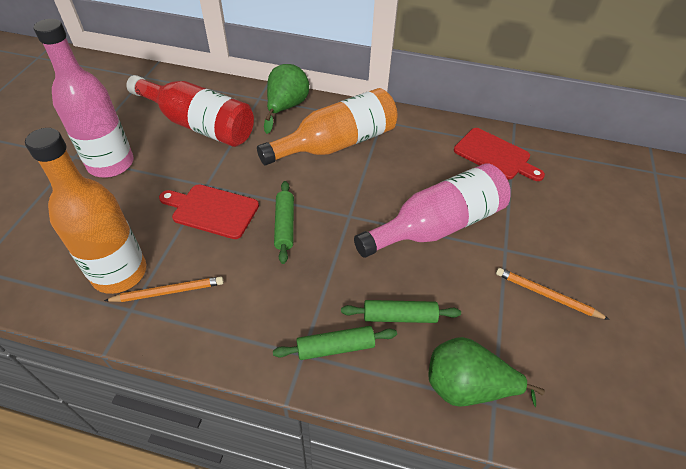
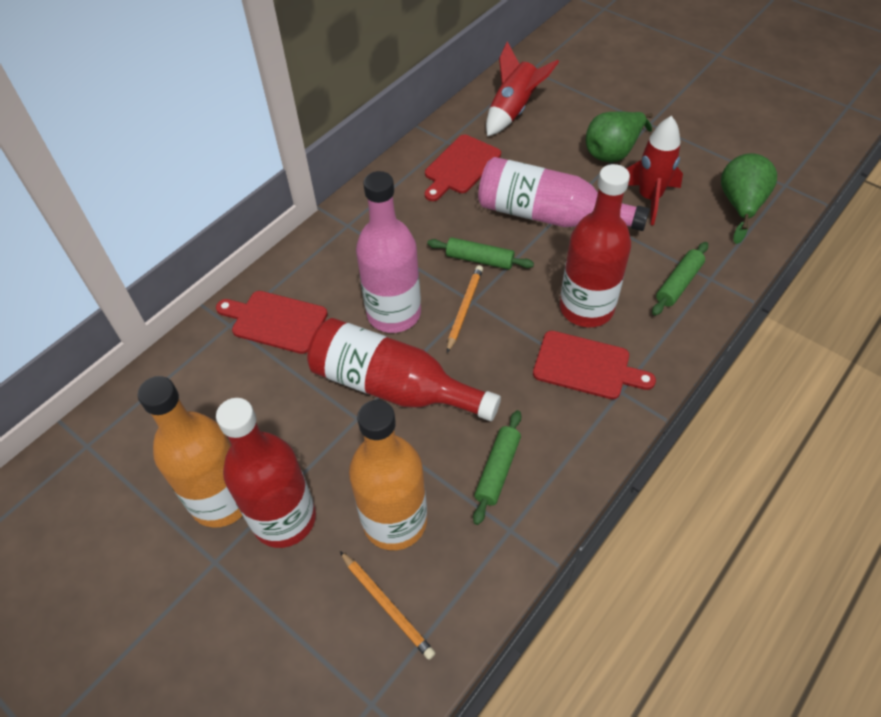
red bottle: [126,75,254,147] = 1 -> [216,398,316,548] [307,318,501,421] [560,164,631,327] = 3
red cutting board: [159,184,259,239] [454,128,545,181] = 2 -> [216,291,328,354] [425,135,501,201] [533,331,656,399] = 3
red rocket: none = 0 -> [486,41,559,137] [626,116,683,225] = 2

